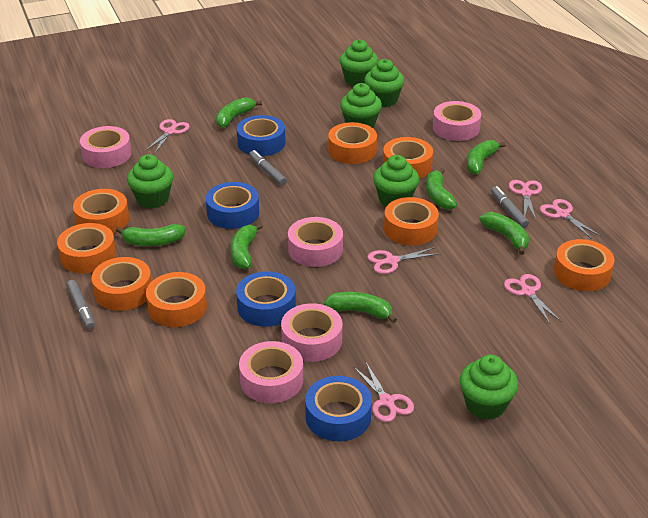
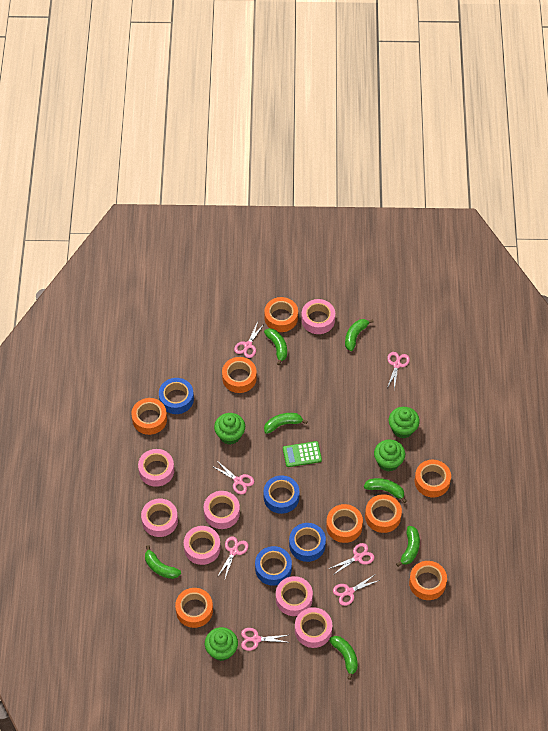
green calculator: none = 0 -> [283,441,322,467] = 1
green cupcake: [127,154,173,208] [339,39,379,86] [340,83,382,128] [364,59,405,107] [373,155,419,207] [460,355,518,420] = 6 -> [205,627,238,661] [214,413,245,445] [374,439,405,472] [389,407,420,438] = 4
grey marker: [67,280,95,329] [249,150,287,186] [491,186,529,228] = 3 -> none = 0
pink scissors: [145,119,190,153] [353,363,414,422] [367,247,440,274] [504,274,561,324] [509,180,542,220] [540,199,601,239] = 6 -> [212,461,254,494] [217,536,248,578] [234,322,265,358] [241,628,290,651] [328,543,375,575] [333,575,380,606] [387,352,410,390] = 7
pink tape: [80,126,131,168] [239,341,303,403] [281,303,342,362] [288,217,343,267] [433,101,481,141] = 5 -> [138,449,174,487] [141,499,178,537] [184,526,221,565] [204,491,240,529] [276,576,313,616] [295,607,332,648] [301,299,335,334] = 7

